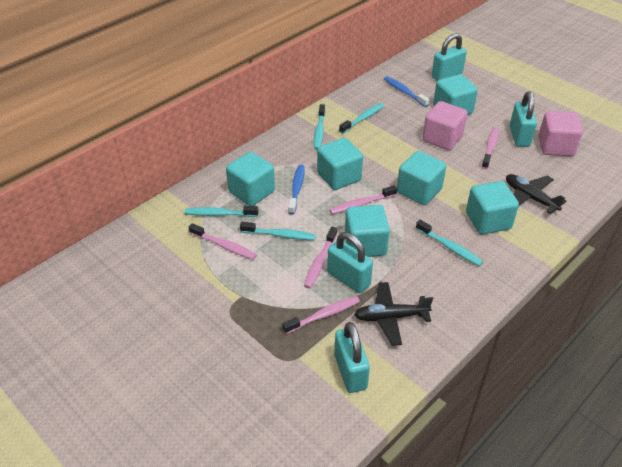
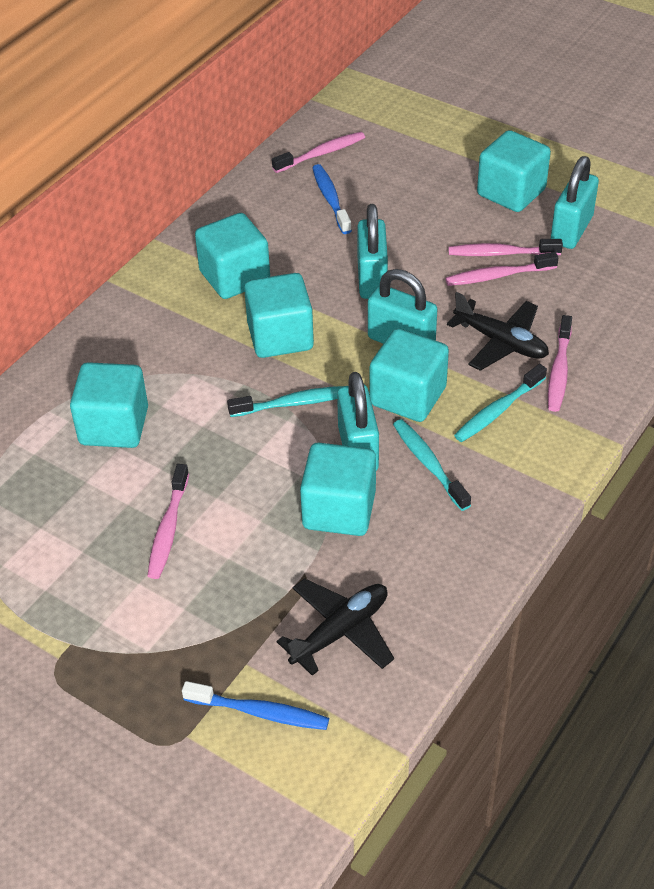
pink cube: [422,101,468,150] [538,111,583,156] = 2 -> none = 0
turquoise toothbrush: [185,206,259,217] [240,222,316,240] [314,104,325,150] [339,103,385,134] [416,220,483,266] = 5 -> [227,386,343,417] [393,419,471,511] [454,364,547,442] = 3

